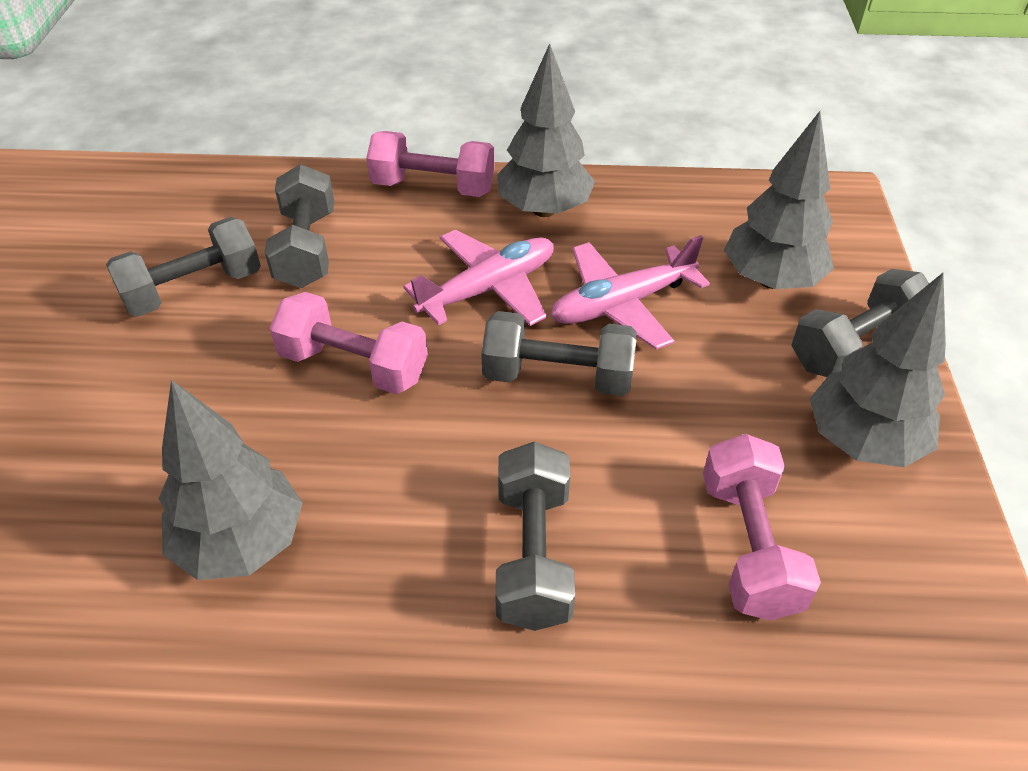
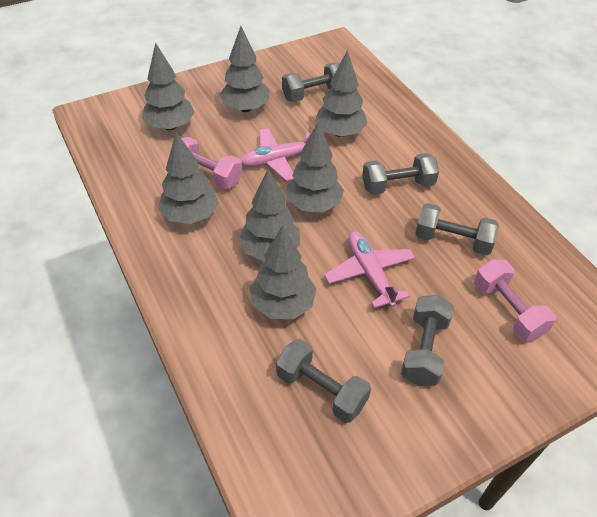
grey tree: [159,380,303,580] [497,43,595,217] [724,111,834,289] [810,273,946,467] = 4 -> [142,42,195,130] [158,132,219,224] [219,26,269,112] [238,169,300,261] [250,225,317,319] [286,122,344,213] [315,50,368,137] = 7
pink dumbbell: [270,292,428,394] [366,131,495,197] [703,434,821,621] = 3 -> [170,137,243,189] [474,259,556,341] = 2

